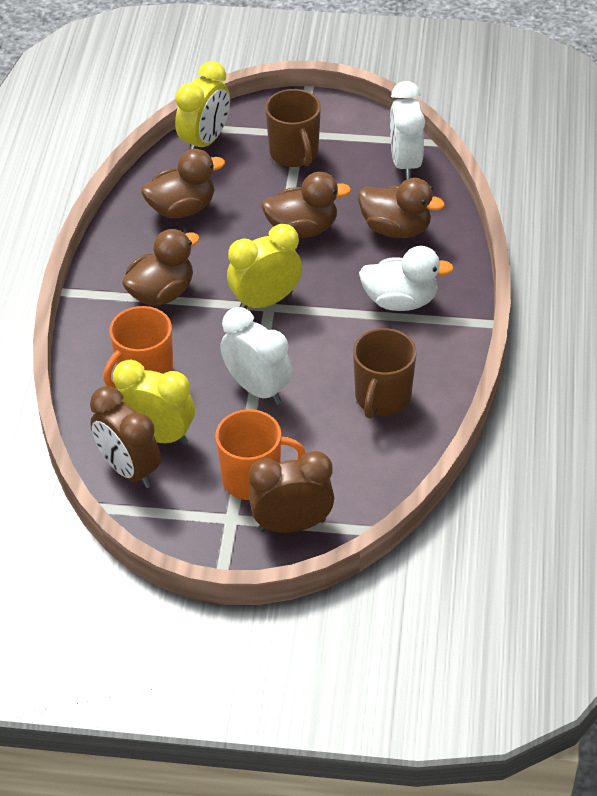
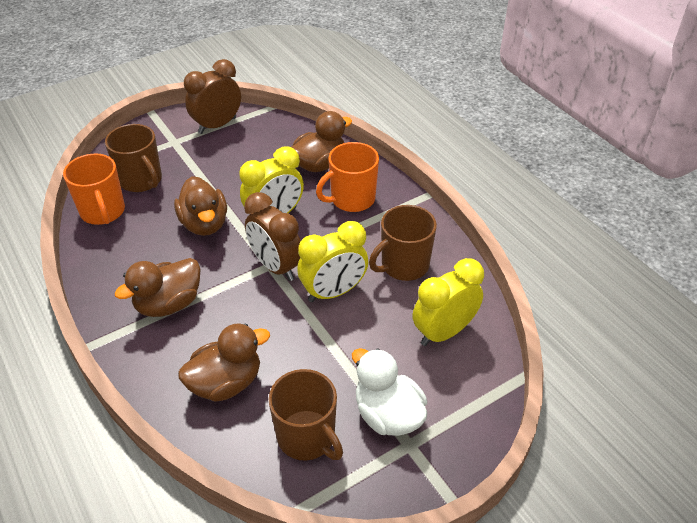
brown mug: [265,89,321,167] [353,328,416,419] = 2 -> [105,124,162,192] [269,369,343,461] [369,205,437,281] = 3
white clock: [220,307,293,405] [390,81,425,180] = 2 -> none = 0

